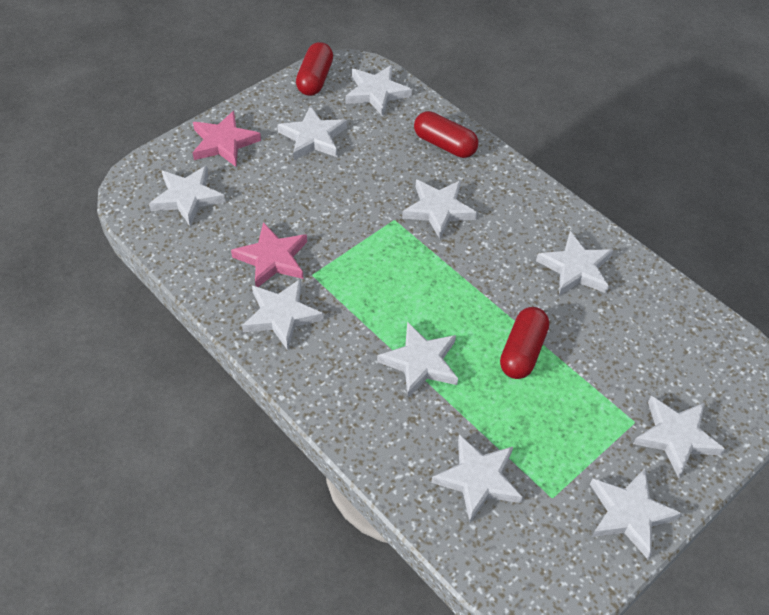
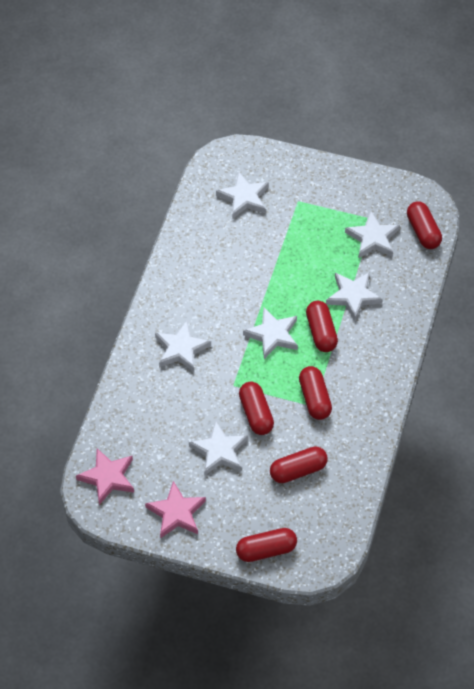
red capsule: [296,42,333,96] [414,111,478,158] [500,307,549,379] = 3 -> [236,528,297,562] [239,382,274,435] [270,446,328,483] [299,366,332,420] [306,301,338,352] [407,201,442,249] = 6
white star: [149,166,225,226] [242,279,324,350] [277,106,347,160] [345,65,412,117] [377,322,458,398] [402,180,477,239] [431,435,523,522] [536,231,613,296] [590,469,682,559] [633,396,725,478] = 10 -> [155,320,211,372] [189,420,248,476] [216,171,269,219] [243,308,298,359] [326,272,383,320] [345,211,400,258] = 6

